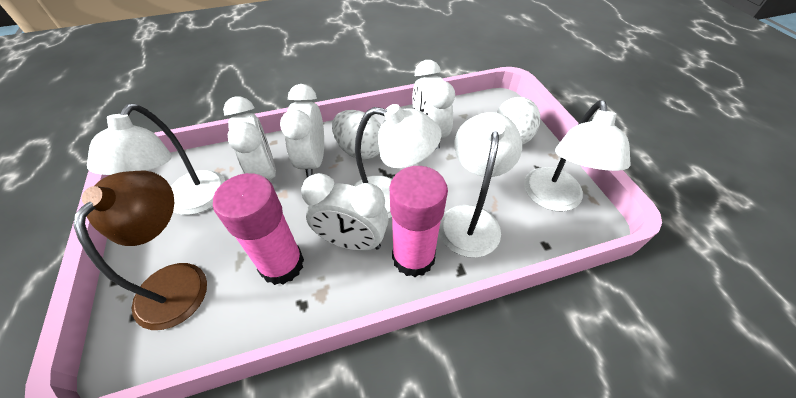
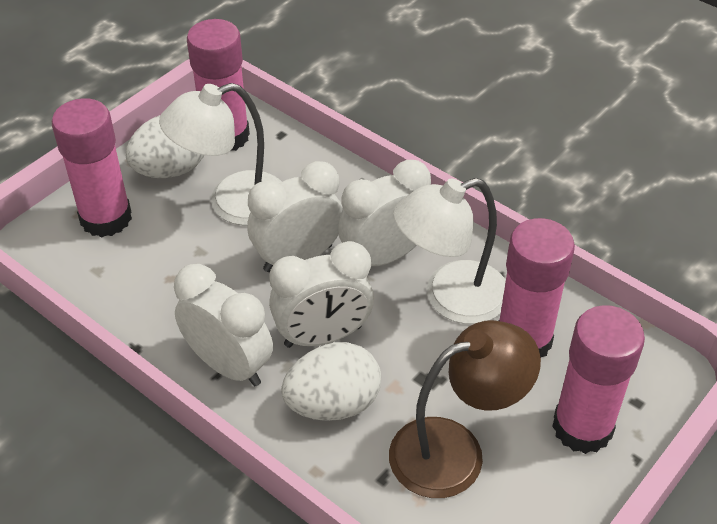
pink glue stick: [213,173,304,285] [390,166,448,277] = 2 -> [52,98,132,237] [187,19,250,151] [498,218,575,358] [552,305,645,454] = 4
white lamp: [87,104,225,215] [353,104,442,219] [439,112,522,258] [524,100,631,211] = 4 -> [159,83,282,226] [393,178,506,324] = 2

